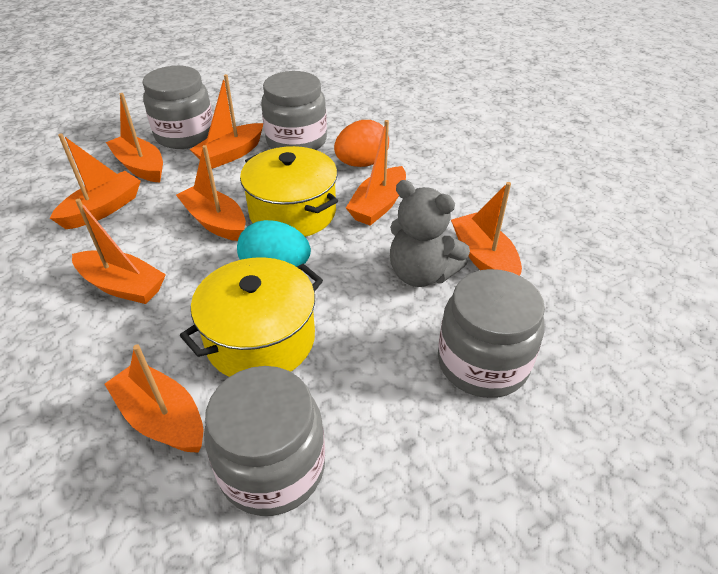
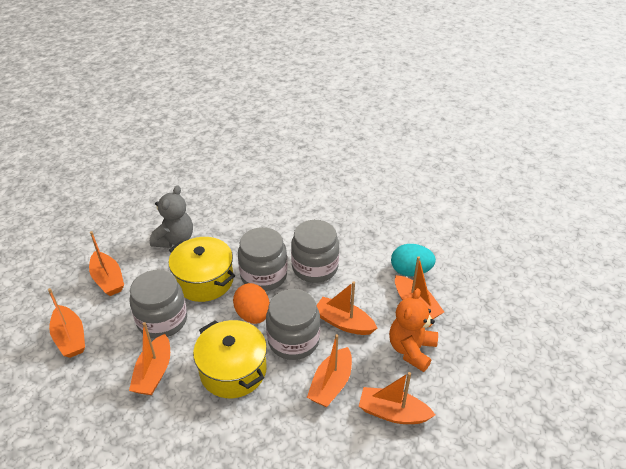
orange boat: [50,133,141,229] [72,199,166,304] [104,344,203,453] [106,93,163,183] [176,145,246,241] [190,74,263,169] [346,120,406,226] [451,182,522,276] = 8 -> [48,288,85,358] [89,231,124,296] [129,322,170,395] [307,334,352,407] [317,282,377,335] [359,372,435,424] [395,256,444,319] = 7
orange teddy bear: none = 0 -> [389,288,438,372] = 1

